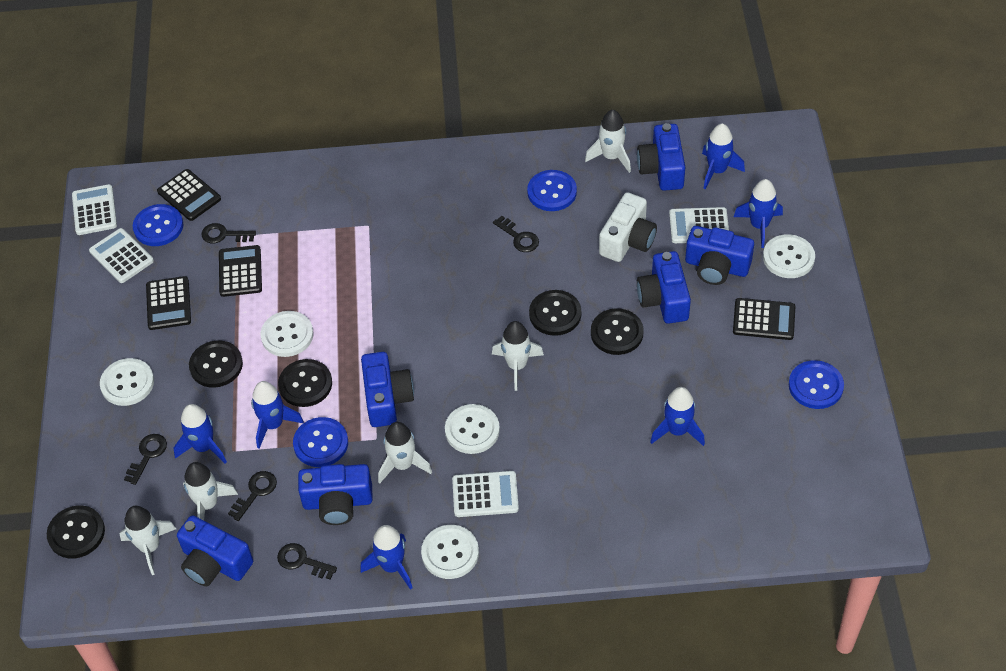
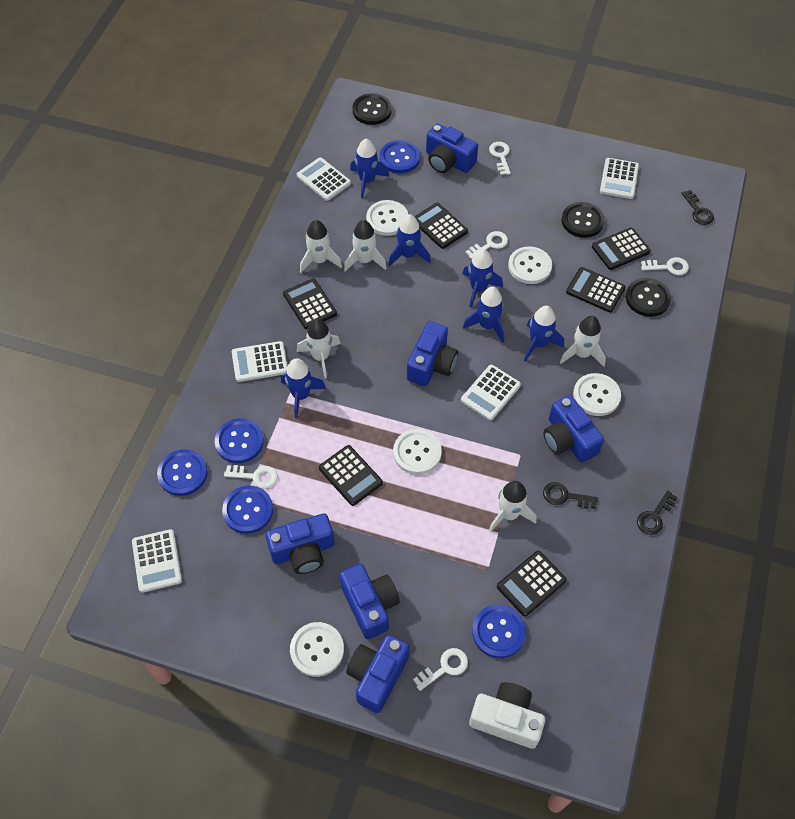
black button: [47,506,105,559] [189,340,243,388] [278,359,332,407] [529,290,581,336] [591,308,644,355] = 5 -> [352,93,392,125] [562,202,605,238] [626,278,671,317] = 3
black calculator: [146,276,191,330] [157,169,221,221] [219,245,262,297] [733,298,795,340] = 4 -> [283,278,337,329] [319,445,383,506] [414,203,468,249] [497,551,567,617] [566,267,626,312] [592,227,651,270] = 6
black key: [124,434,167,485] [202,223,256,243] [228,471,277,521] [277,543,337,579] [493,216,539,252] = 5 -> [543,482,598,509] [637,491,678,535] [681,190,714,225] = 3
blue button: [133,204,183,246] [293,417,348,467] [527,170,577,211] [789,360,844,409] = 4 -> [157,449,208,496] [215,418,264,463] [222,486,273,534] [380,140,420,174] [472,605,526,658] = 5
white calculator: [72,184,117,235] [89,228,154,283] [452,471,519,517] [669,207,729,243] = 4 -> [132,529,182,593] [232,341,287,382] [297,157,351,201] [461,365,521,420] [600,158,639,199] = 5
white key: none = 0 -> [224,465,278,489] [413,648,468,691] [466,231,508,259] [489,142,511,175] [641,257,689,275] = 5

